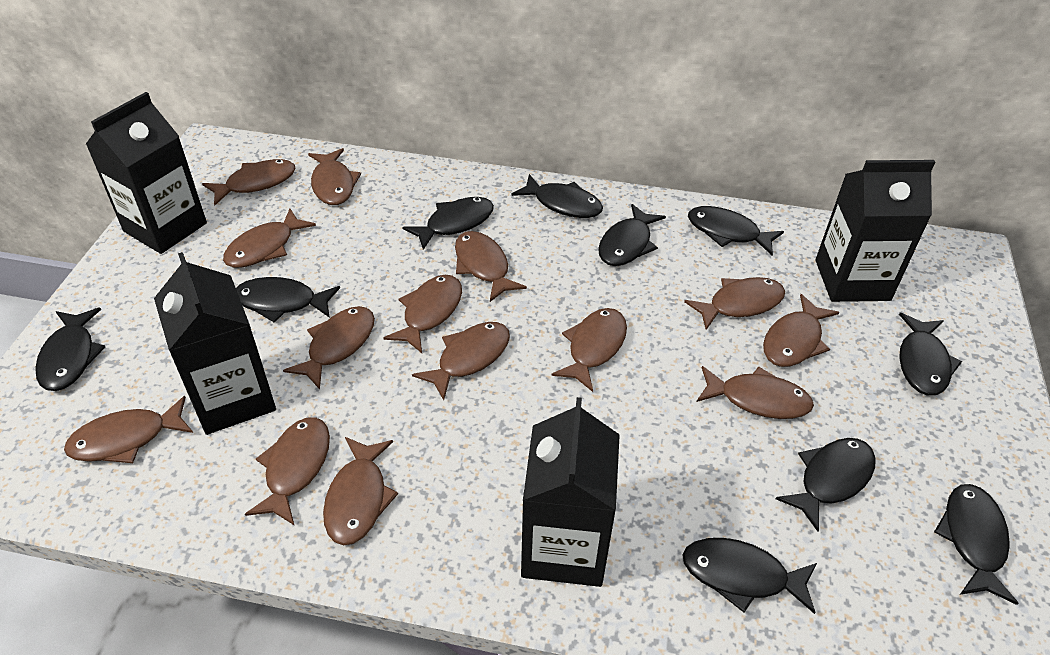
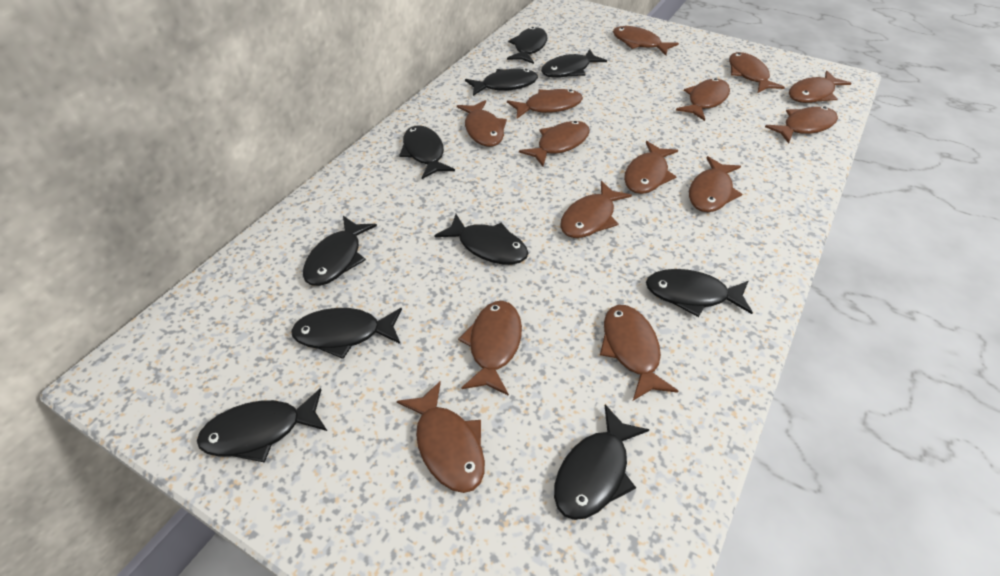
black carton: [86,92,207,254] [154,252,276,435] [521,397,620,587] [815,160,935,302] = 4 -> none = 0

